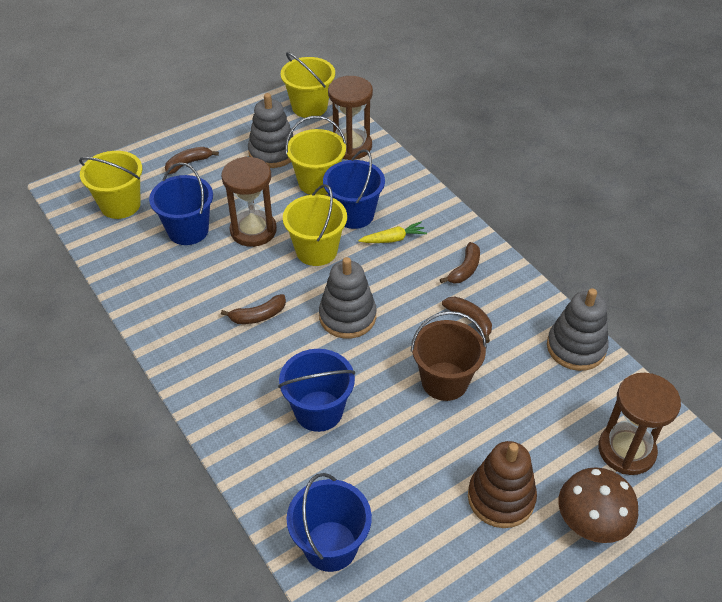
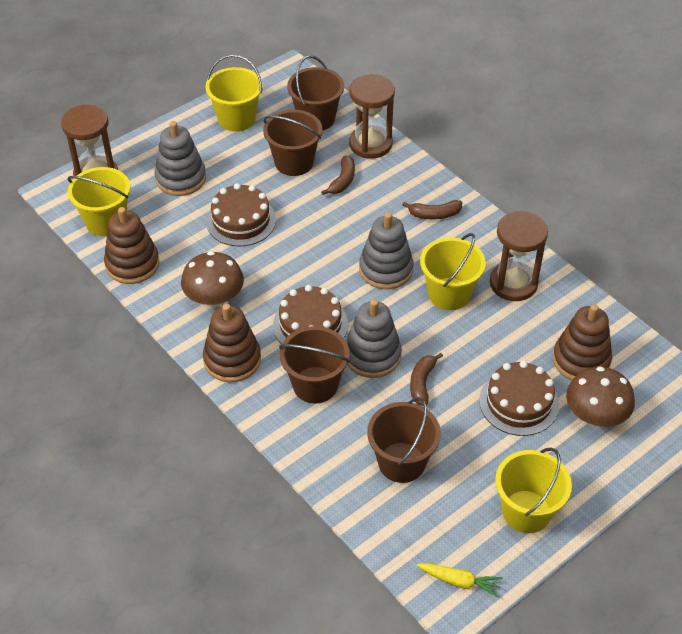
blue bucket: [149,162,213,245] [278,349,355,432] [287,473,372,572] [323,149,385,229] = 4 -> none = 0
brown banana: [165,147,219,174] [221,294,286,324] [440,242,480,283] [442,296,492,343] = 4 -> [321,156,355,195] [402,200,462,219] [410,353,443,406] = 3
brown bucket: [411,311,487,401] = 1 -> [263,110,322,176] [279,326,350,403] [287,55,344,131] [367,397,441,483] = 4
brown cake: none = 0 -> [206,183,276,246] [273,285,348,345] [479,361,559,436] = 3
brown mushroom: [559,467,638,543] = 1 -> [181,251,244,308] [566,367,635,427] = 2
brown stacking toy: [468,441,537,528] = 1 -> [104,207,159,284] [203,304,261,382] [553,304,612,380] = 3

